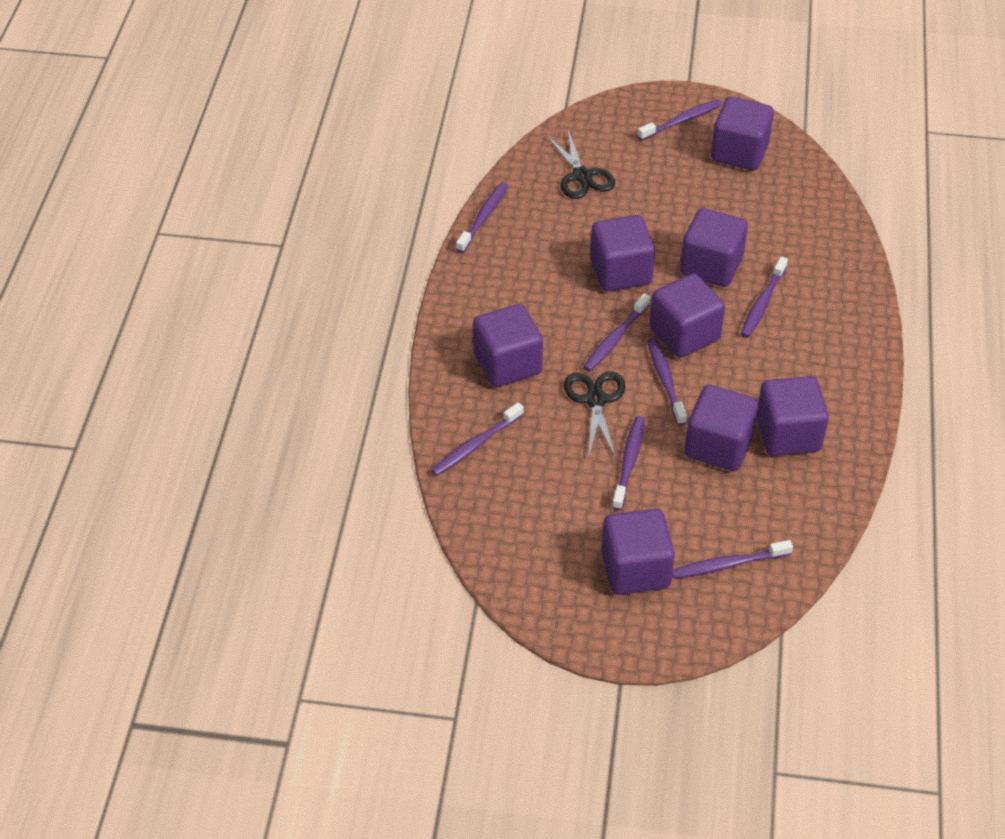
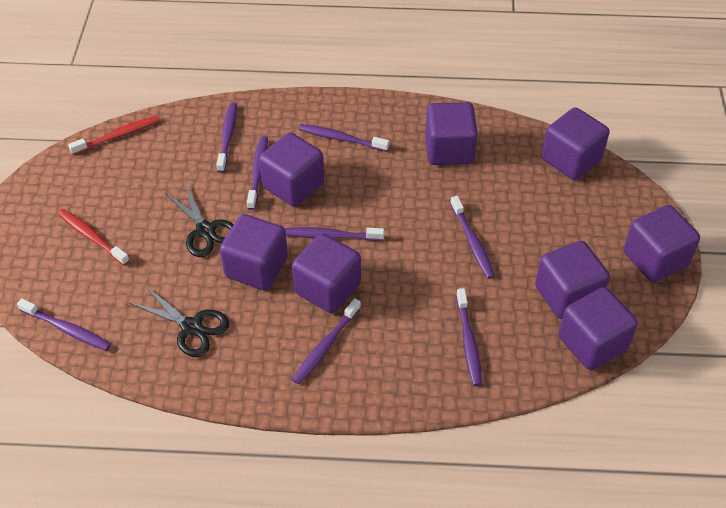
red toothbrush: none = 0 -> [58,209,130,265] [68,115,160,155] = 2

